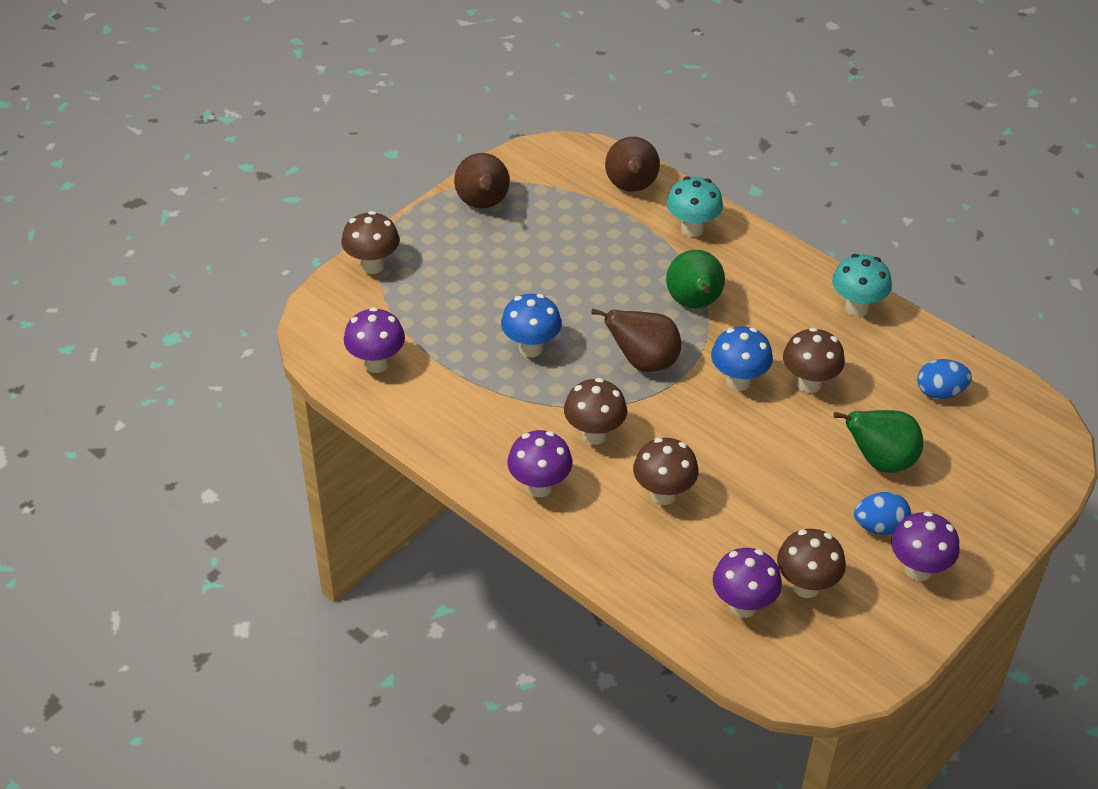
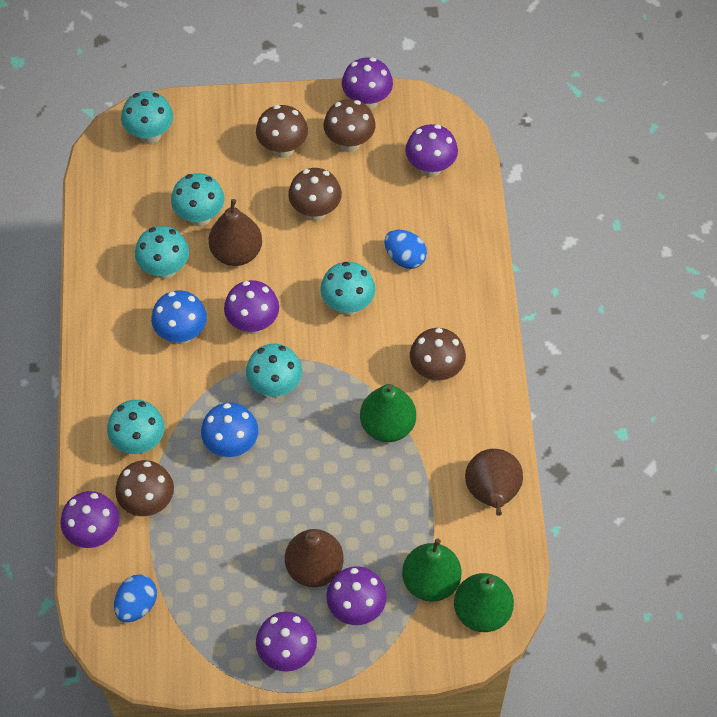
green pear: [666,250,725,308] [833,410,923,473] = 2 -> [360,384,416,442] [402,539,462,602] [454,573,514,632] = 3
purple mushroom: [344,307,405,373] [507,430,572,497] [713,548,782,618] [891,511,960,581] = 4 -> [60,491,120,548] [224,280,279,334] [256,611,317,672] [326,566,387,625] [342,57,393,110] [405,124,458,177] = 6
turquoise mushroom: [666,176,723,237] [832,254,892,317] = 2 -> [107,400,165,454] [121,91,173,144] [135,226,189,279] [171,173,224,226] [246,344,302,398] [320,262,375,316] = 6

